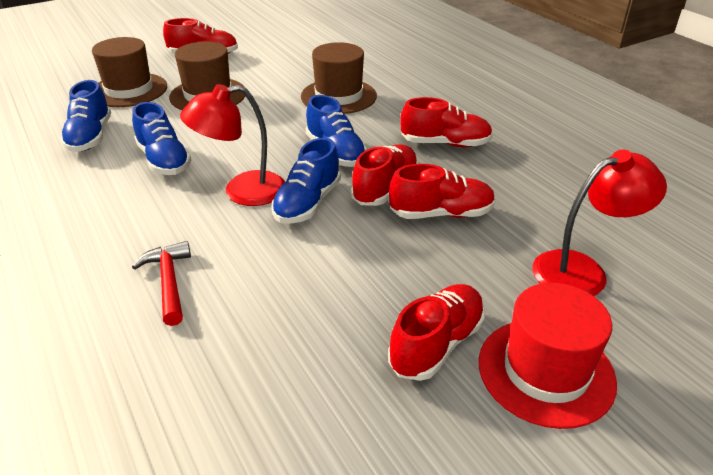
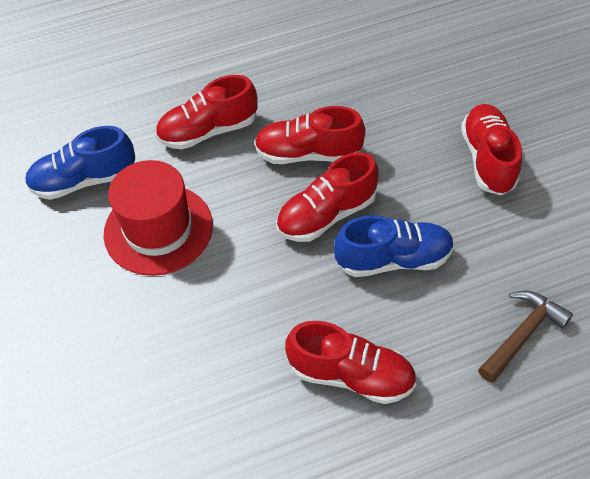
blue shoe: [60,80,111,152] [132,102,192,175] [271,138,341,224] [306,95,367,167] = 4 -> [25,126,135,200] [334,215,454,277] = 2
brown hammer: none = 0 -> [478,291,573,383] = 1
brown hat: [92,37,167,107] [169,41,245,110] [301,42,377,114] = 3 -> none = 0
red hammer: [132,241,191,326] = 1 -> none = 0
red lamp: [180,84,285,206] [532,150,667,296] = 2 -> none = 0

